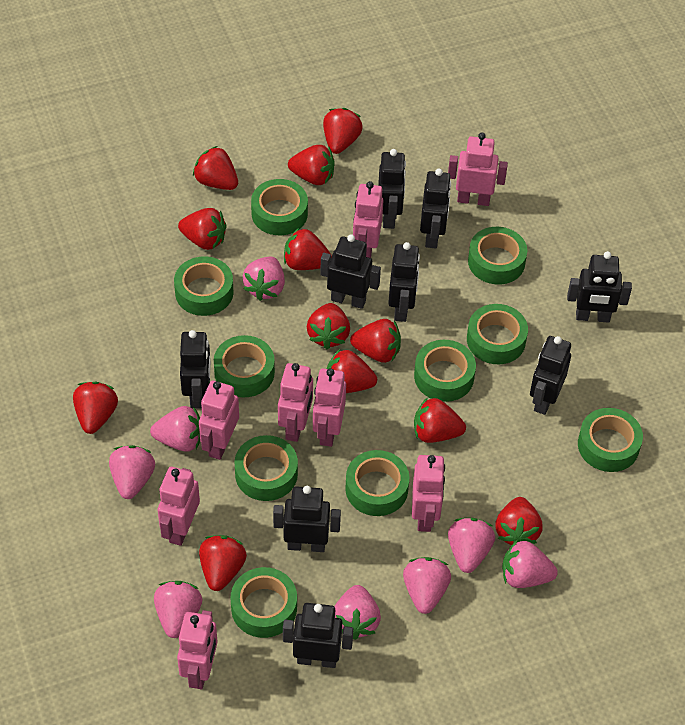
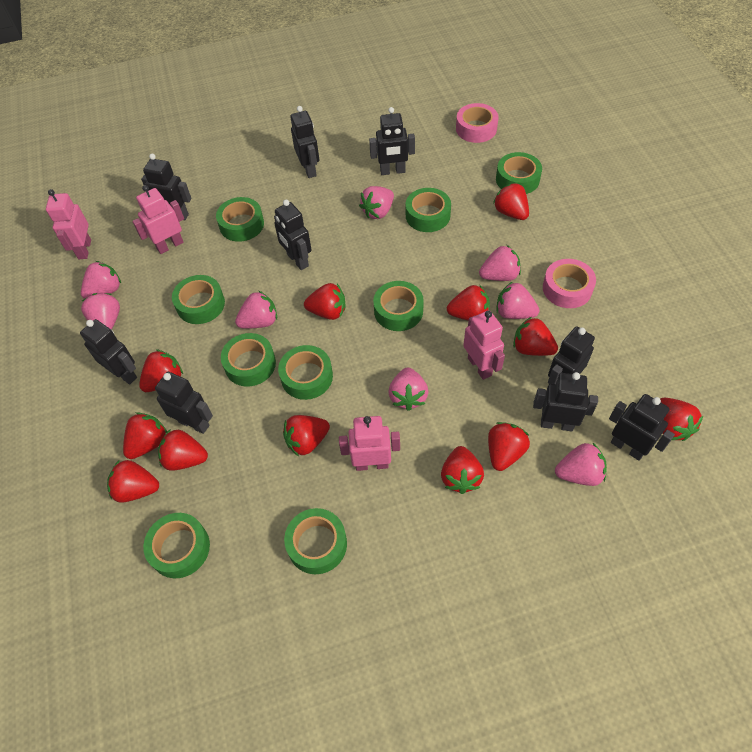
green tape: [174,256,234,316] [214,335,275,397] [231,567,297,638] [234,435,298,501] [251,179,308,235] [345,450,409,516] [414,340,476,402] [467,304,528,364] [468,227,527,285] [578,408,643,472] = 10 -> [143,513,210,578] [172,275,225,324] [216,197,264,242] [221,333,276,387] [278,345,333,400] [284,508,347,574] [373,281,424,331] [406,188,451,232] [496,152,542,194] = 9
pink robot: [157,467,200,546] [177,610,218,689] [199,381,239,460] [278,363,313,442] [313,368,346,447] [353,181,383,258] [412,455,445,532] [448,132,508,206] = 8 -> [46,189,91,259] [132,185,184,254] [339,416,400,471] [463,310,505,380] = 4
pink tape: none = 0 -> [456,103,499,143] [543,259,596,308] = 2

